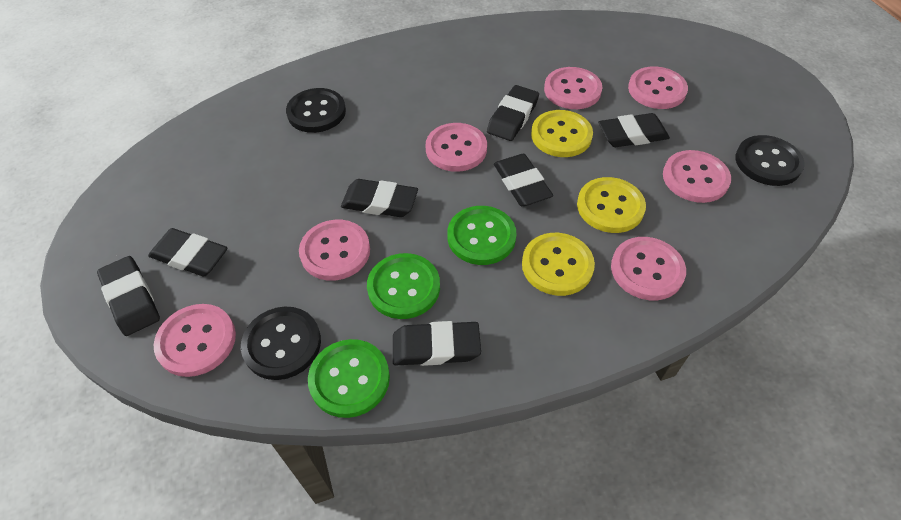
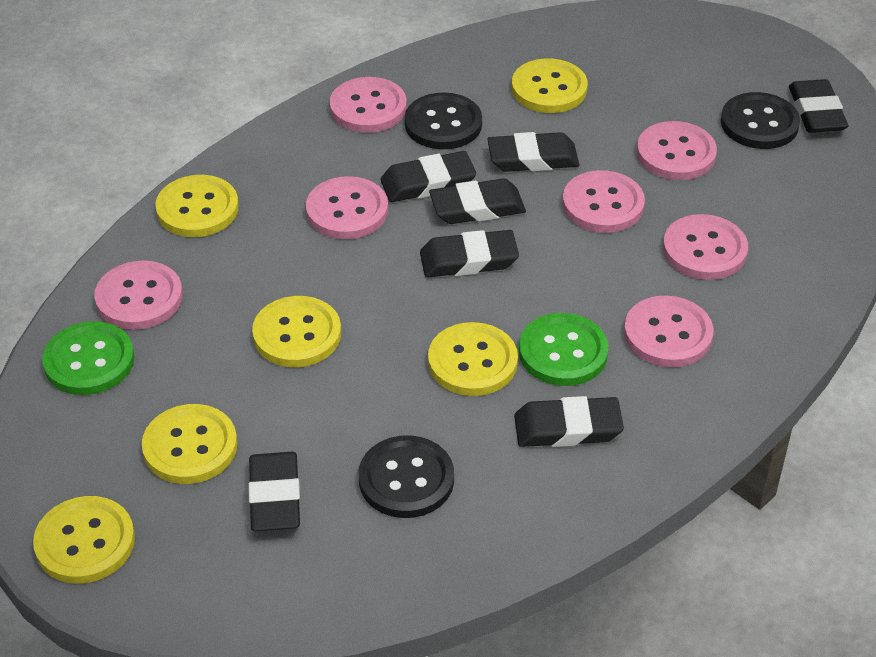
green button: [308,339,390,418] [367,253,440,319] [447,206,517,265] = 3 -> [42,321,134,395] [519,313,609,386] = 2
yellow button: [522,233,595,296] [531,110,593,157] [577,177,646,233] = 3 -> [33,496,135,584] [142,404,237,484] [155,175,239,237] [252,296,341,367] [428,322,518,396] [512,58,588,113] = 6

